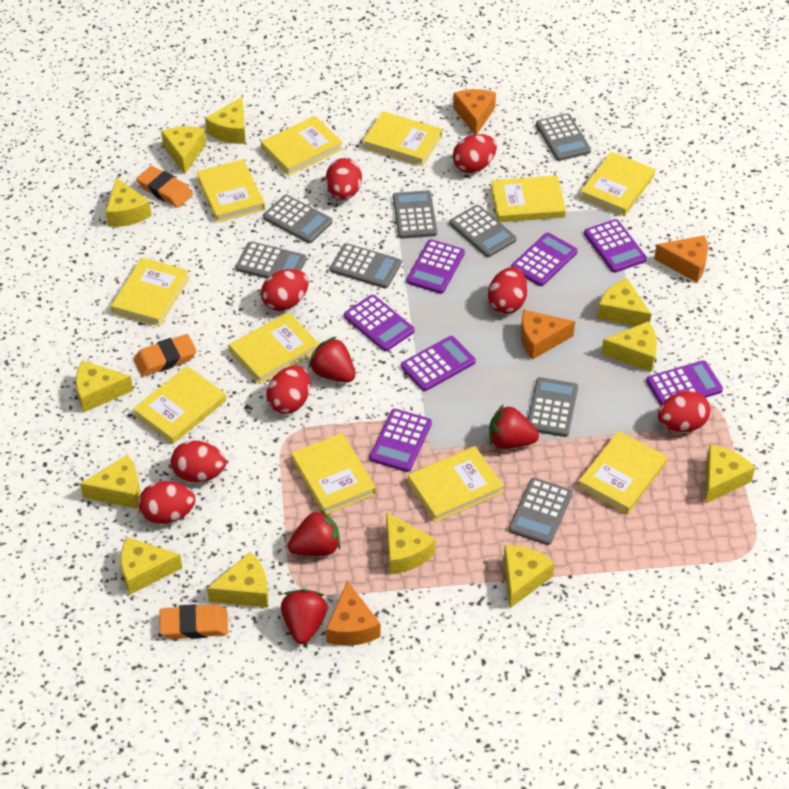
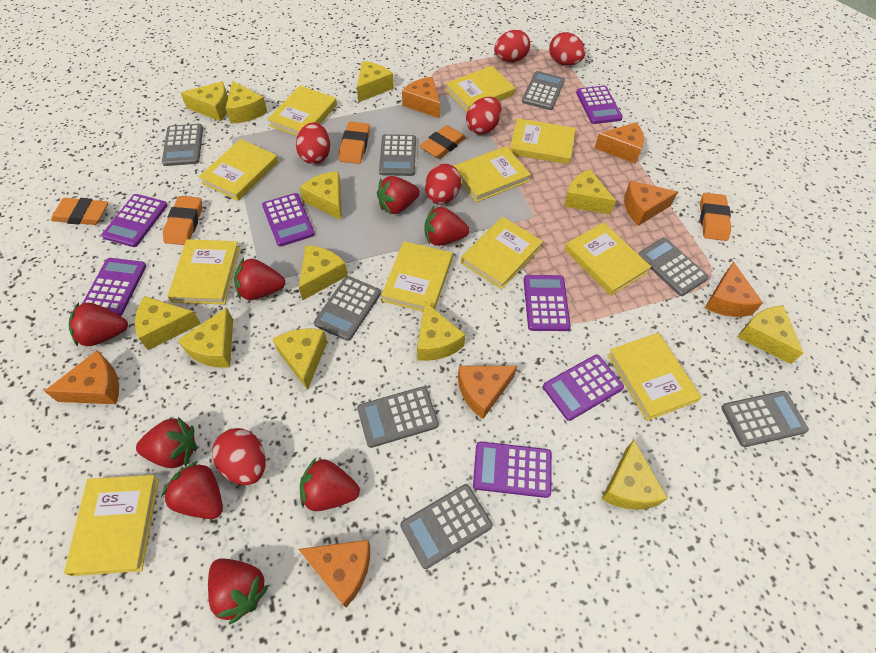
orange cheese: [326,581,381,646] [453,89,496,135] [521,310,575,360] [654,235,708,282] = 4 -> [44,350,119,404] [298,540,370,607] [402,77,440,118] [458,366,517,419] [595,122,644,164] [624,181,678,226] [705,262,763,317] = 7
orange eraser: [134,334,197,377] [136,166,193,208] [160,604,228,639] = 3 -> [51,198,108,225] [163,196,202,245] [339,121,370,164] [420,125,466,159] [700,193,731,241] = 5
red egg: [138,481,195,524] [171,440,226,482] [261,269,309,311] [267,365,310,414] [326,158,362,200] [453,134,497,173] [488,267,528,314] [658,391,710,432] = 8 -> [212,428,266,485] [296,122,330,164] [425,164,461,205] [466,97,502,135] [494,30,530,62] [549,32,585,65] = 6
red strawberry: [281,589,327,644] [288,509,341,556] [308,336,355,382] [489,404,539,449] = 4 -> [69,302,128,347] [136,417,197,468] [161,462,223,519] [208,558,269,625] [234,258,285,300] [300,458,360,511] [377,176,420,214] [425,206,469,246] = 8

